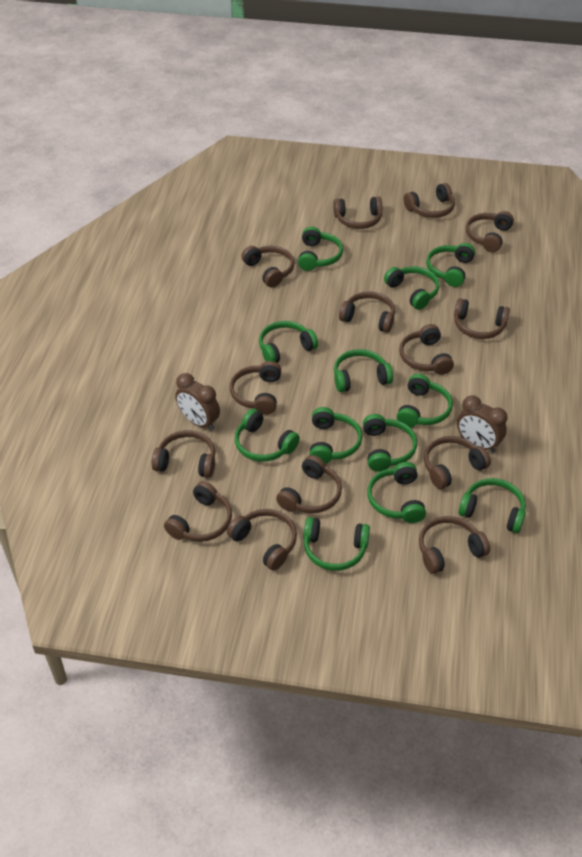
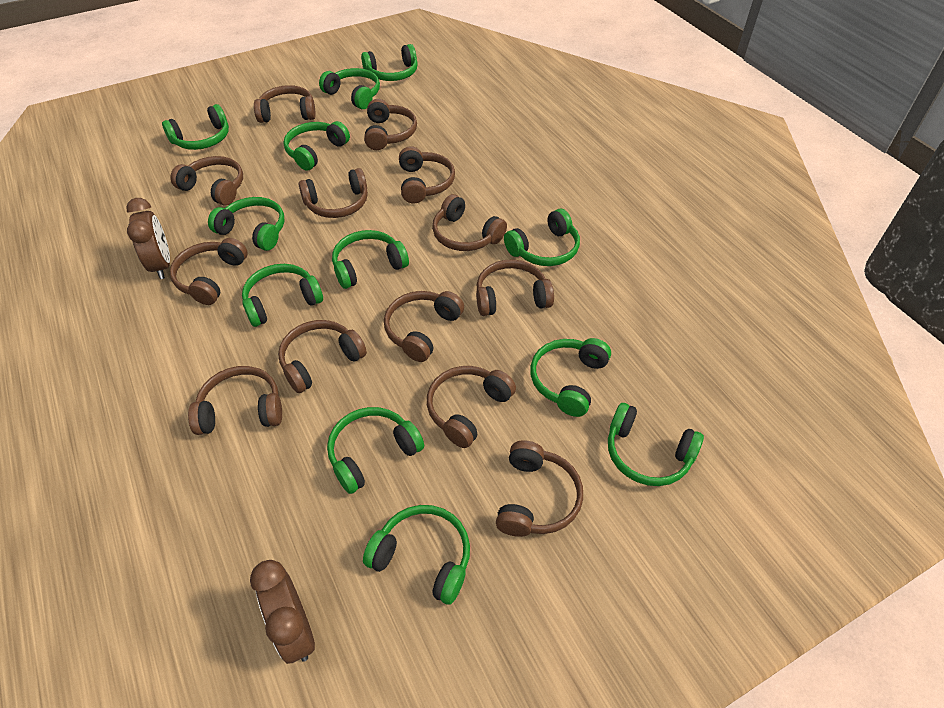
brown headphones: [152,430,215,478] [164,481,232,542] [227,509,297,571] [230,361,281,415] [241,246,295,288] [276,455,342,513] [333,197,382,229] [339,292,395,333] [399,324,454,375] [404,183,455,218] [419,516,490,574] [424,436,491,489] [454,298,510,339] [466,211,514,252] = 14 -> [170,156,243,205] [170,238,248,305] [188,366,282,435] [254,85,316,123] [278,320,367,393] [299,168,368,218] [364,99,417,150] [384,291,464,362] [399,146,455,203] [427,366,516,448] [432,194,507,251] [476,260,554,316] [496,440,583,537] = 13

